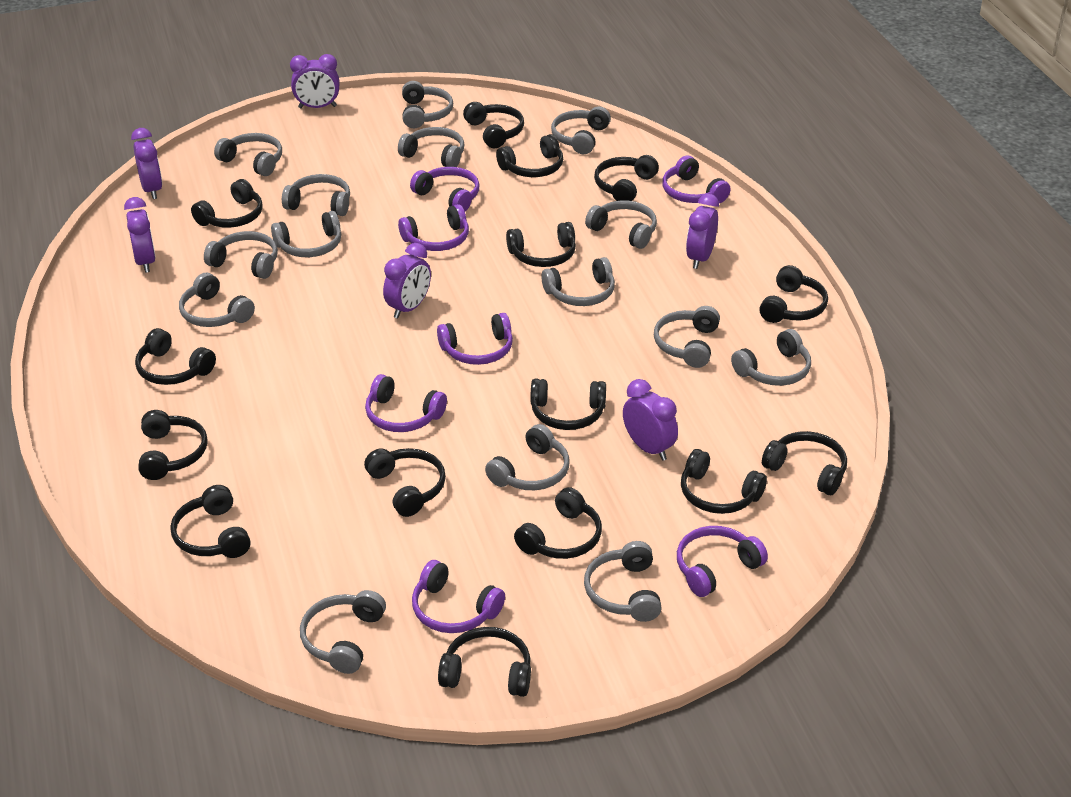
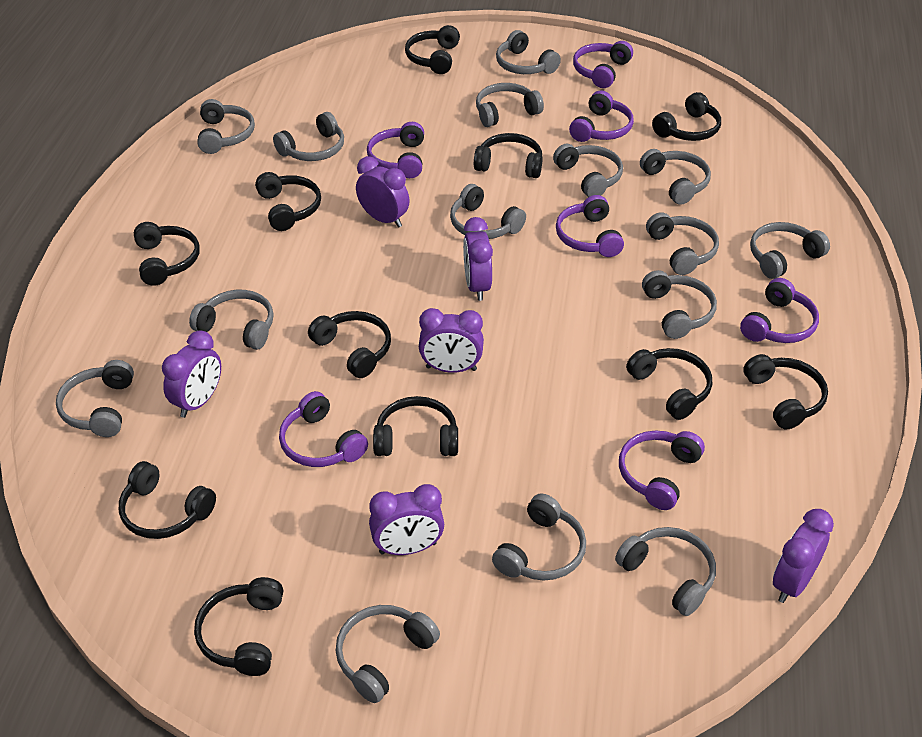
black headphones: [135,328,216,385] [138,410,208,480] [170,485,251,558] [191,179,263,228] [364,448,446,517] [438,627,531,697] [463,102,524,148] [496,134,563,177] [506,222,576,267] [514,487,602,559] [530,379,606,430] [594,155,659,201] [681,449,767,514] [759,265,828,323] [762,431,847,495] = 15 -> [119,461,216,539] [134,222,199,286] [194,577,283,676] [255,172,321,231] [308,311,391,378] [373,396,458,456] [405,25,460,74] [474,133,543,178] [626,348,712,420] [652,92,721,141] [743,354,828,429] = 11

